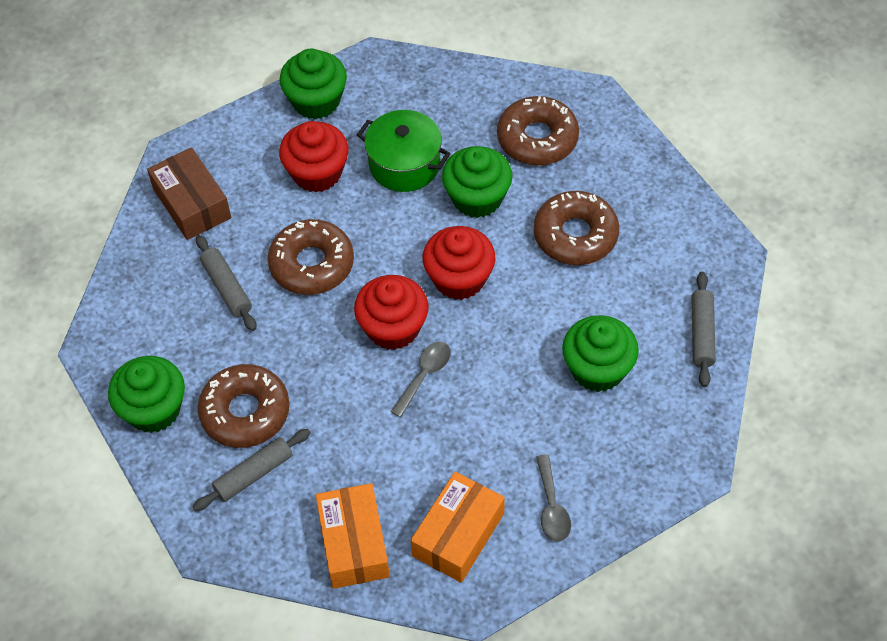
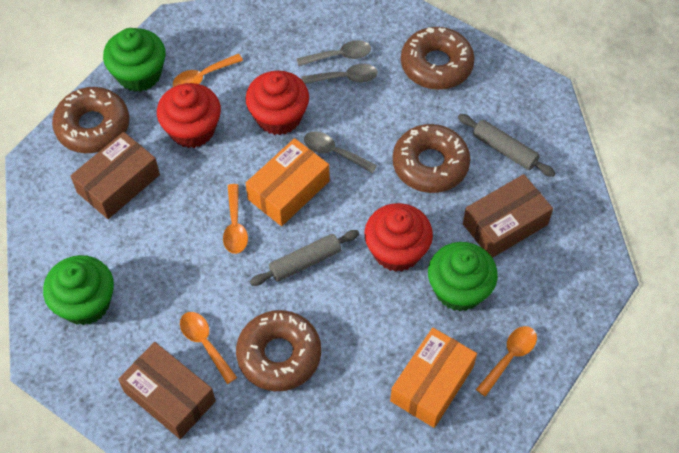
brown box: [147,147,231,240] = 1 -> [71,132,160,219] [118,342,216,439] [463,174,553,258] = 3
green cupcake: [108,356,185,433] [279,48,347,119] [442,146,513,218] [562,315,639,392] = 4 -> [43,255,114,325] [103,28,166,92] [428,242,498,311] = 3
green pot: [357,110,450,192] = 1 -> none = 0
grey rolling pin: [193,429,311,511] [196,235,256,331] [691,272,716,387] = 3 -> [250,230,359,286] [458,114,555,177] = 2
grey spoon: [391,342,451,418] [536,455,571,542] = 2 -> [297,40,371,66] [302,64,378,84] [304,131,377,173] = 3
orange spoon: none = 0 -> [173,54,243,87] [180,312,237,384] [223,184,248,254] [476,326,537,397] = 4

